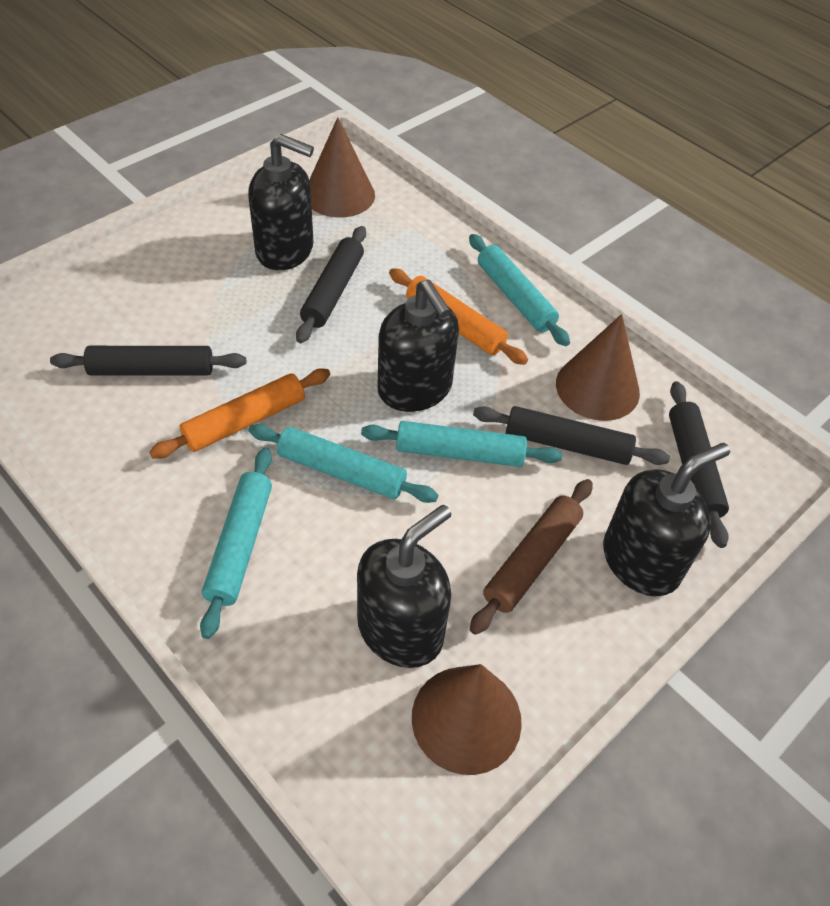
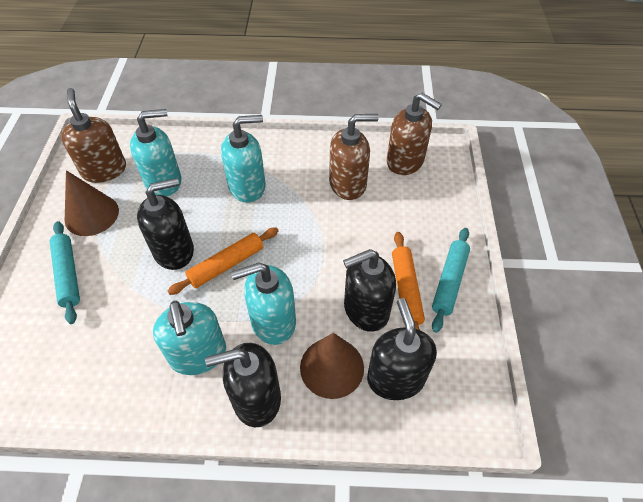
black rolling pin: [50,346,246,376] [296,226,366,343] [473,406,670,465] [669,381,729,548] = 4 -> none = 0
brown cone: [309,117,375,218] [412,664,522,775] [556,314,640,421] = 3 -> [65,170,119,236] [300,333,364,399] = 2
brown rolling pin: [470,479,593,635] = 1 -> none = 0
brown soap dispenser: none = 0 -> [61,88,126,183] [329,114,379,200] [387,93,442,175] = 3
turquoise rolling pin: [200,448,272,639] [249,424,438,503] [361,421,562,467] [469,234,570,346] = 4 -> [50,221,80,324] [432,228,470,333] = 2
turquoise soap dispenser: none = 0 -> [130,109,181,197] [153,301,226,375] [221,115,266,203] [231,263,296,345] = 4

